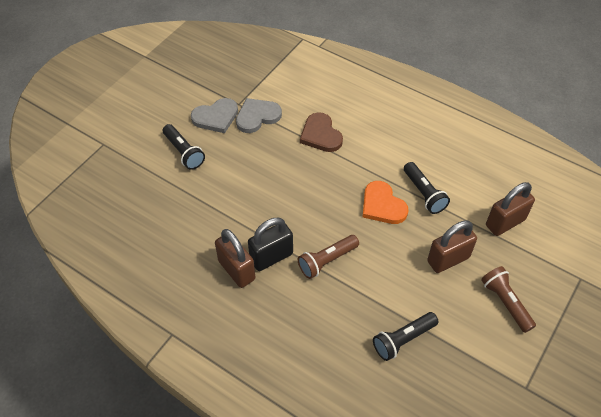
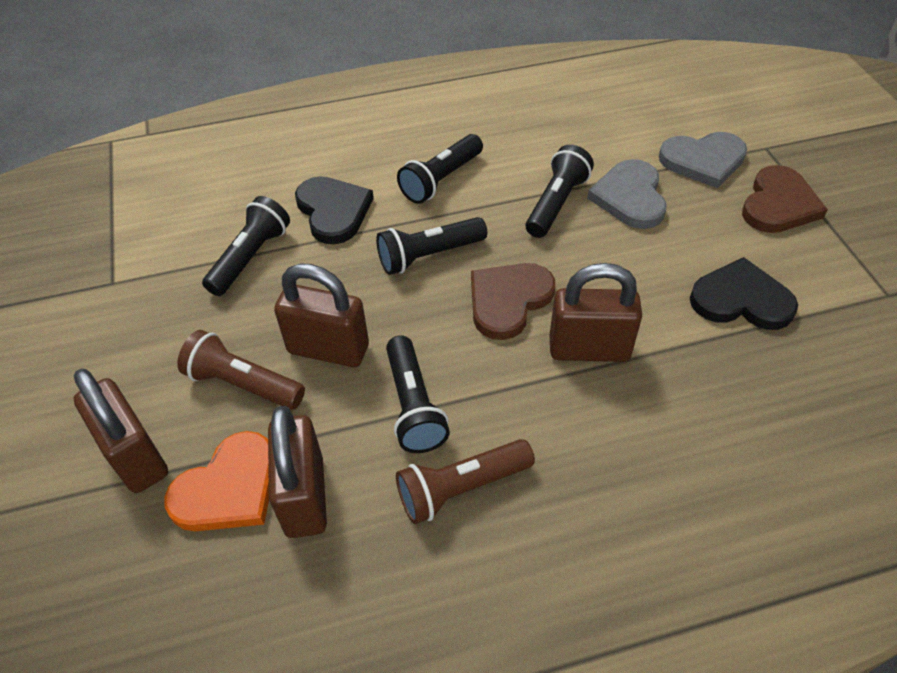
black flashlight: [163,124,205,170] [373,312,438,361] [404,162,450,214] = 3 -> [202,196,290,296] [376,217,487,275] [386,335,450,453] [397,134,483,204] [525,145,594,238] = 5
black heart: none = 0 -> [295,176,374,244] [690,257,798,330] = 2
black padlock: [248,218,293,271] = 1 -> none = 0
brown heart: [300,112,343,152] = 1 -> [471,263,555,340] [742,165,828,233] = 2
brown padlock: [215,229,255,288] [427,221,477,273] [486,182,535,236] = 3 -> [73,369,168,493] [268,406,327,538] [274,263,369,367] [549,263,642,362] = 4

